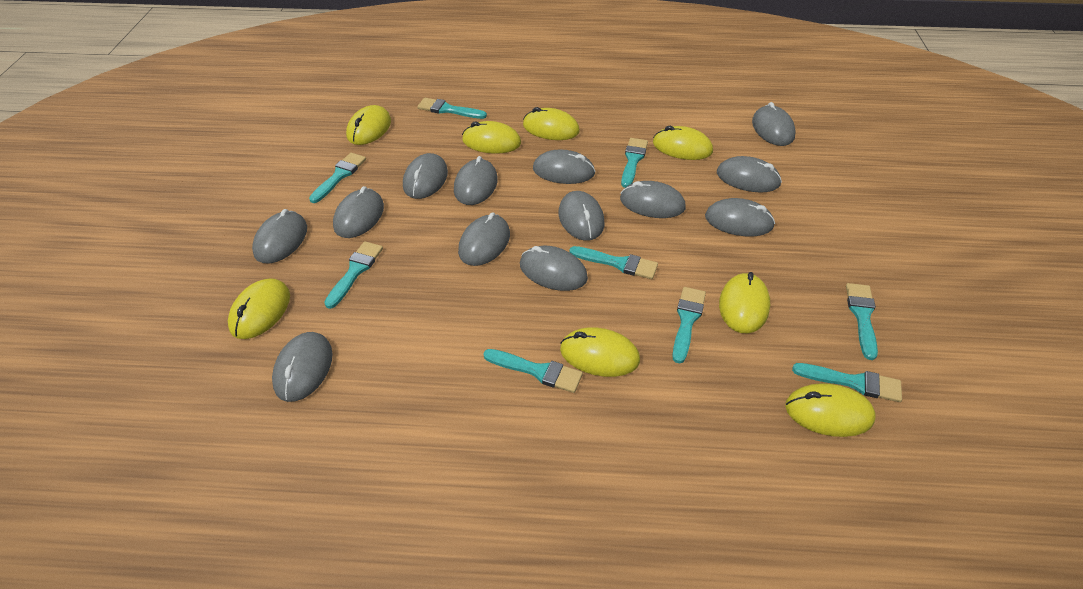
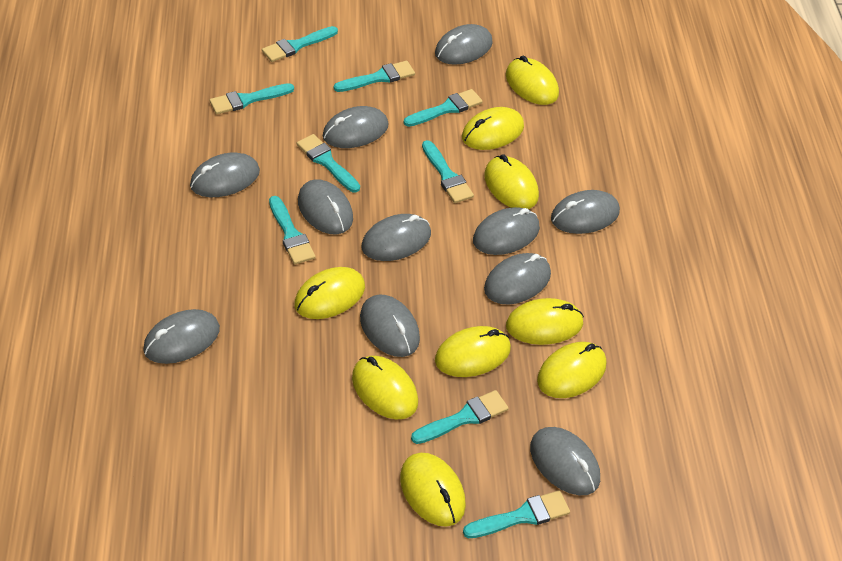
grey mouse: [252,209,307,263] [272,332,333,402] [333,186,384,238] [403,153,448,199] [454,156,498,205] [458,212,510,266] [520,246,588,291] [533,149,595,184] [559,191,605,241] [620,181,686,218] [705,198,775,236] [717,156,782,193] [752,102,796,146] = 13 -> [143,309,220,364] [190,153,260,197] [298,179,353,235] [323,106,389,148] [360,294,420,357] [361,214,431,261] [435,24,493,65] [473,207,540,255] [484,253,551,304] [530,427,600,495] [551,190,620,234] = 11
yellow mouse: [228,278,290,339] [346,105,391,145] [462,121,521,154] [523,107,580,140] [560,327,640,377] [653,126,713,160] [719,272,770,333] [785,383,876,437] = 8 -> [294,267,365,319] [352,356,418,419] [400,453,466,527] [435,326,511,377] [462,107,524,150] [484,154,539,209] [506,56,559,105] [506,298,584,345] [537,342,606,398] = 9

